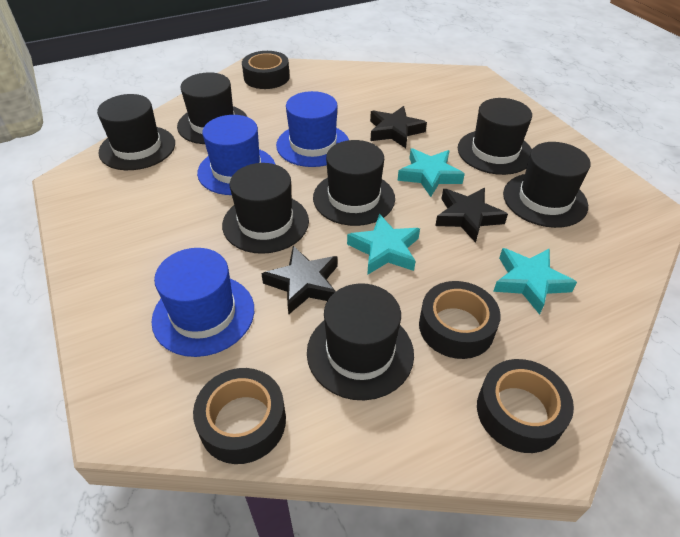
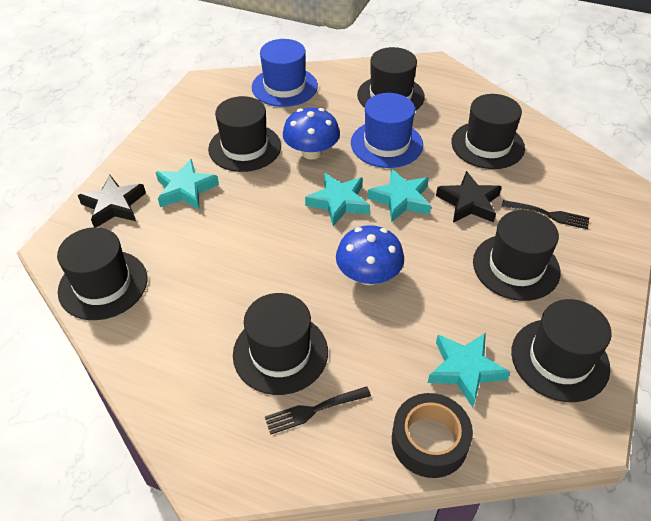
black fork: none = 0 -> [265,386,371,435] [502,200,589,229] = 2
black star: [261,246,338,315] [370,106,427,148] [435,188,508,243] = 3 -> [78,175,146,227] [436,171,502,223] = 2
black tape: [193,368,286,464] [242,51,290,89] [419,281,501,359] [477,359,574,453] = 4 -> [392,393,473,478] = 1
blue hat: [151,248,254,357] [197,115,276,195] [276,91,349,167] = 3 -> [252,39,318,107] [351,93,423,168] = 2
blue mushroom: none = 0 -> [283,107,340,159] [336,225,404,285] = 2
turquoise star: [347,214,420,275] [397,148,465,197] [493,248,577,315] = 3 -> [156,159,219,210] [305,173,370,226] [368,169,431,222] [428,333,510,407] = 4

